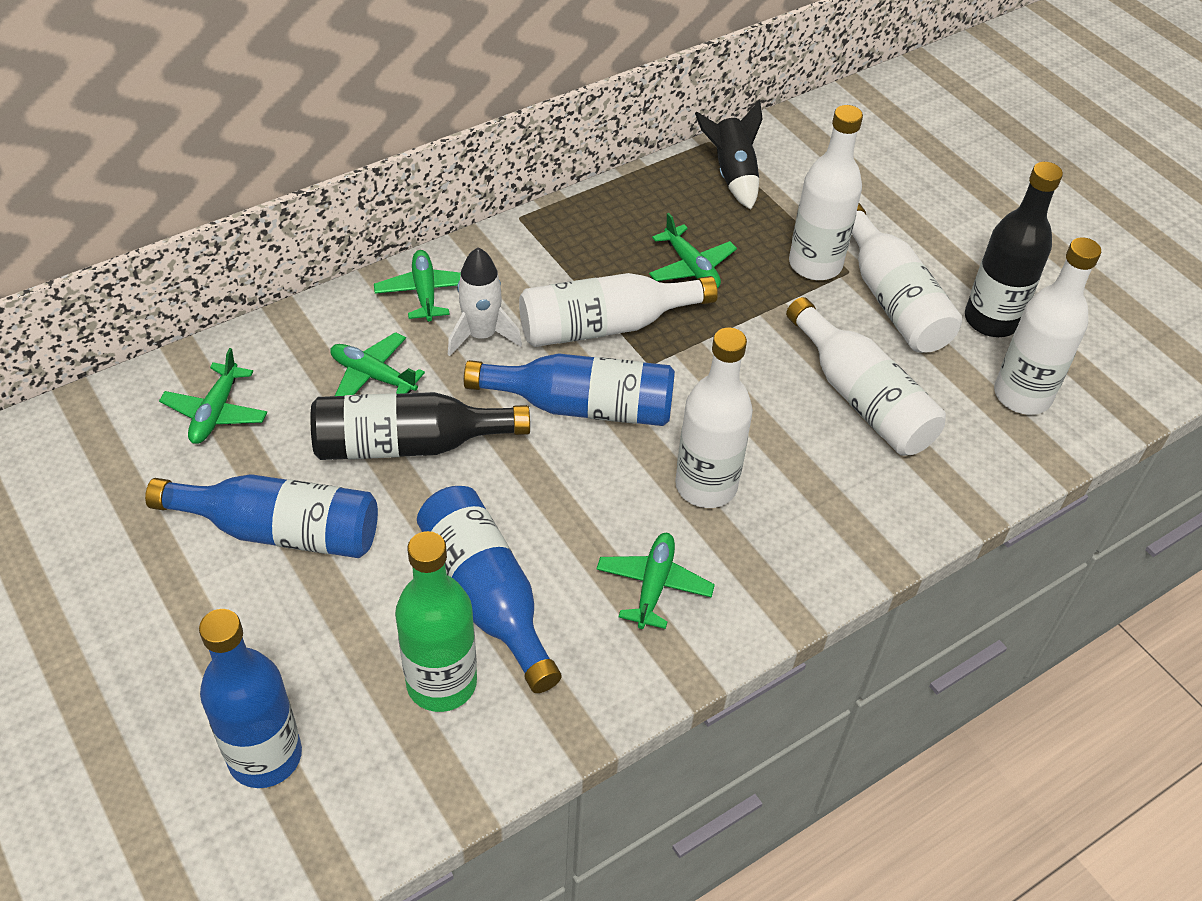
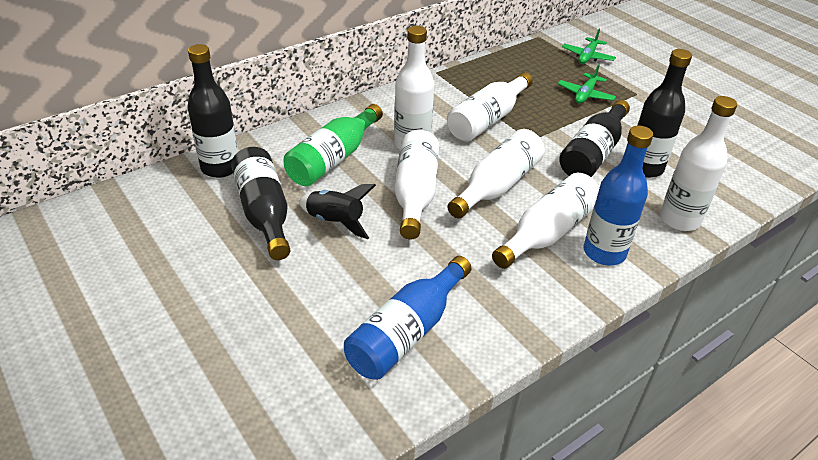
black bottle: [311,392,530,460] [965,162,1063,337] = 2 -> [188,44,238,178] [231,147,290,260] [559,100,630,177] [637,49,692,178] = 4
blue bottle: [145,474,378,558] [199,609,302,788] [417,486,561,693] [464,353,675,426] = 4 -> [344,256,471,380] [584,126,653,265] = 2
green plane: [159,348,267,444] [330,332,425,396] [374,250,461,322] [596,533,715,629] [649,213,737,288] = 5 -> [558,64,616,104] [562,29,616,64] = 2
white rocket: [448,247,522,356] = 1 -> none = 0

